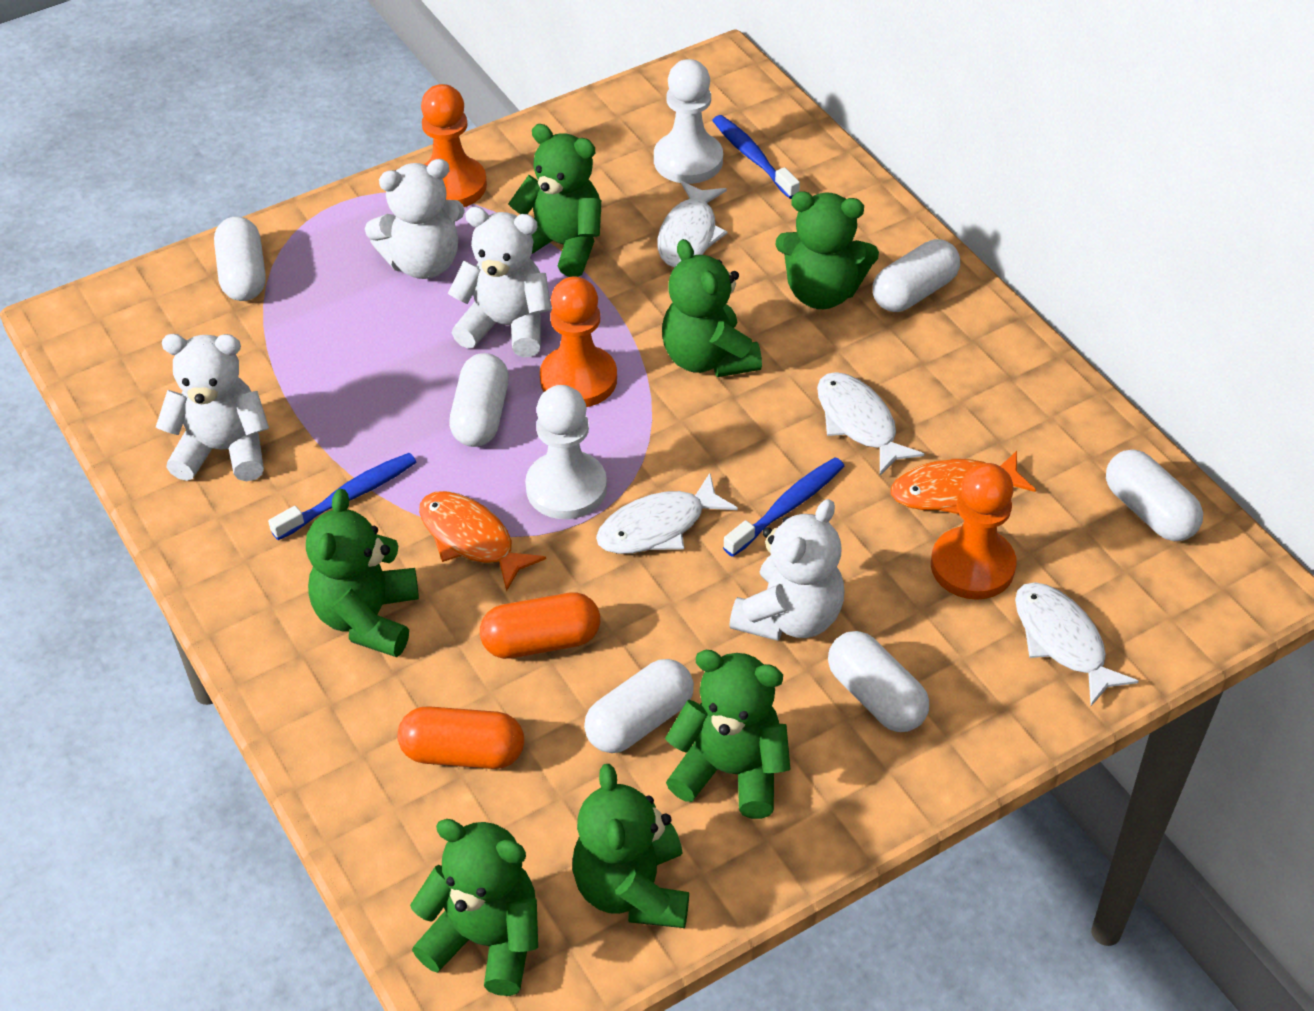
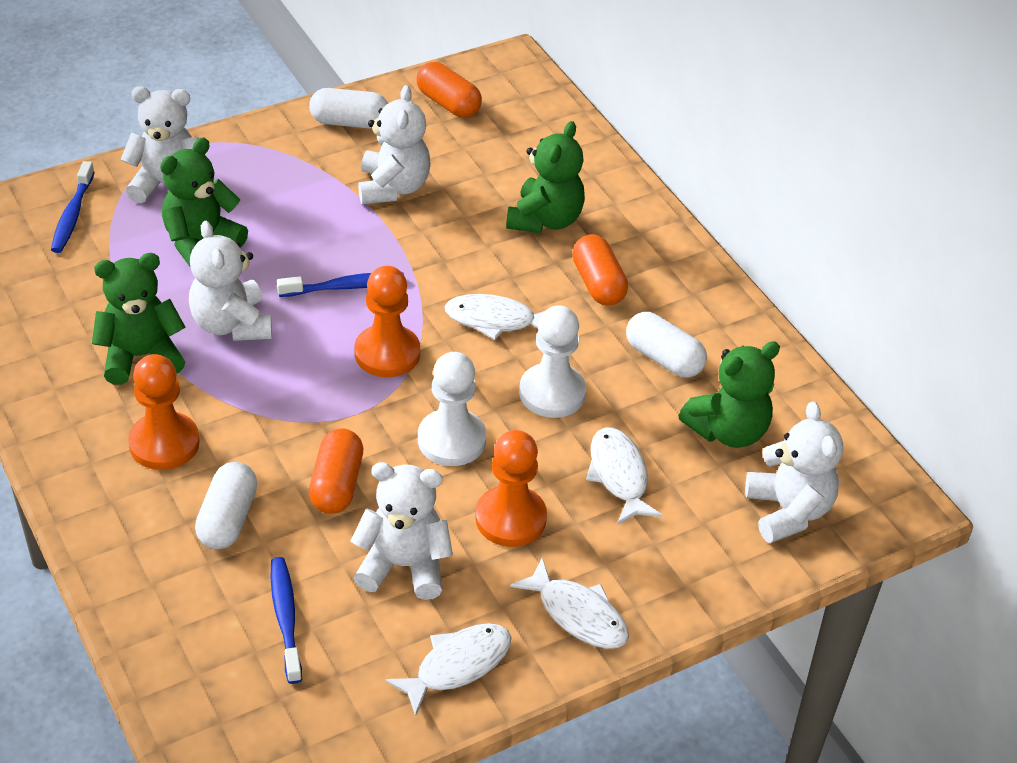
green teddy bear: [306,489,419,657] [410,819,538,996] [508,124,601,277] [572,764,689,928] [662,239,762,377] [665,650,790,819] [775,191,879,309] = 7 -> [92,253,186,385] [160,137,248,266] [506,121,585,233] [679,341,780,448] = 4
orange capsule: [398,706,524,769] [480,592,600,659] = 2 -> [309,429,363,514] [416,62,482,118] [572,234,628,306] = 3
orange fish: [419,491,546,592] [891,451,1036,514] = 2 -> none = 0
white capsule: [214,217,266,301] [449,353,509,447] [584,659,694,753] [828,631,929,732] [873,239,960,312] [1106,449,1203,541] = 6 -> [195,462,258,549] [309,88,388,129] [626,312,707,378] = 3
white teddy bear: [156,334,269,481] [365,159,465,279] [448,207,551,357] [729,499,844,641] = 4 -> [120,86,199,203] [189,221,272,341] [351,462,453,600] [358,85,431,204] [745,401,843,543] = 5

